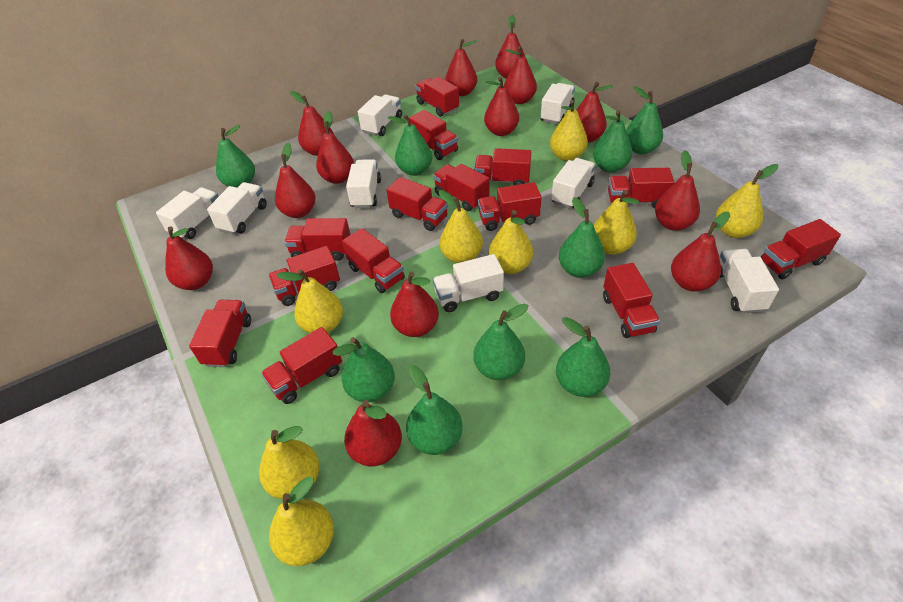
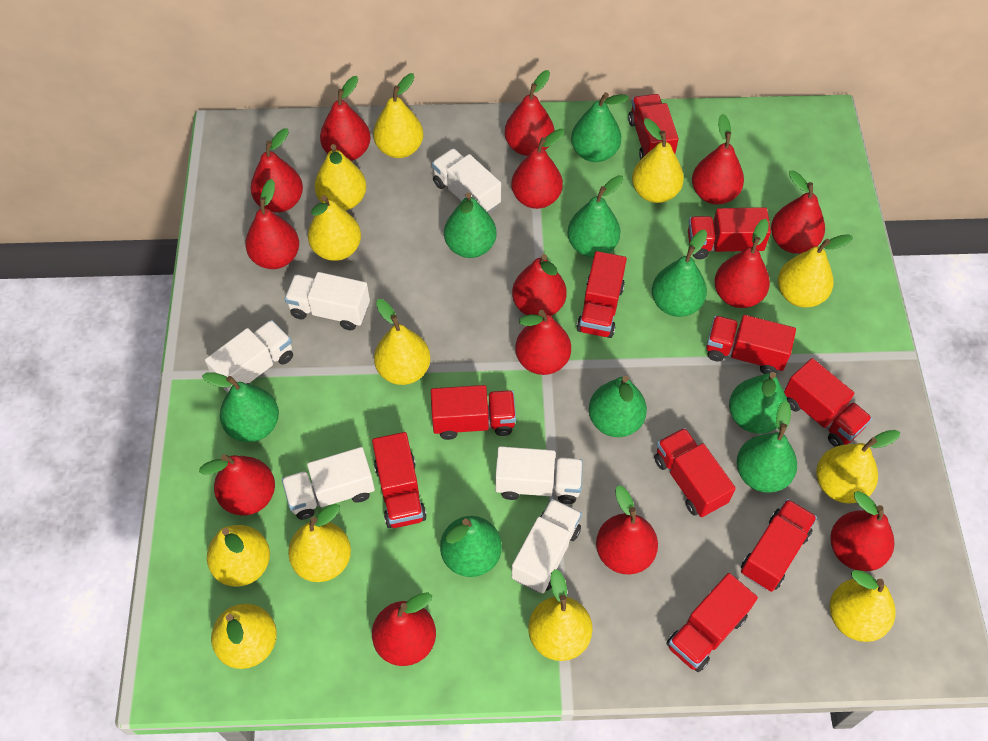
red pear: [165,226,213,290] [275,143,315,218] [290,91,334,156] [316,111,354,184] [344,400,402,467] [390,272,439,337] [445,39,477,96] [484,77,519,136] [495,15,525,79] [504,46,537,104] [577,82,613,143] [655,151,700,231] [671,212,730,292] = 13 -> [199,454,275,516] [245,179,299,269] [250,128,303,213] [320,76,371,161] [372,592,436,666] [505,70,554,156] [511,129,565,209] [512,254,567,316] [515,310,571,375] [596,485,658,574] [692,114,744,204] [714,219,770,308] [771,170,825,254] [830,491,894,571] = 14
red truck: [189,300,251,367] [261,327,342,404] [268,246,340,306] [284,218,351,261] [342,228,405,293] [387,177,448,231] [409,110,458,160] [415,77,459,117] [433,163,489,211] [474,148,531,185] [478,182,542,231] [603,263,660,338] [608,168,675,208] [761,219,841,280] = 14 -> [372,432,427,528] [431,385,516,440] [576,251,627,338] [628,94,679,159] [654,428,736,517] [666,573,758,672] [688,207,771,259] [706,315,796,374] [741,499,817,592] [784,358,872,447] = 10
white truck: [156,187,219,239] [207,182,267,234] [346,159,381,208] [358,94,402,136] [433,254,504,312] [540,83,575,124] [551,158,596,209] [720,249,779,313] = 8 -> [205,320,293,393] [282,447,375,520] [285,272,370,330] [432,148,501,213] [495,446,583,504] [512,499,582,593] = 6
yellow pear: [259,426,319,499] [269,476,334,566] [276,269,343,333] [439,190,483,263] [489,210,533,274] [550,100,588,161] [594,190,639,255] [716,164,778,238] = 8 -> [207,525,270,587] [211,604,277,669] [288,504,351,582] [308,195,361,261] [315,144,366,210] [373,73,423,158] [374,299,431,385] [528,569,592,661] [632,119,684,203] [778,234,853,308] [816,430,900,503] [830,570,895,642] = 12

